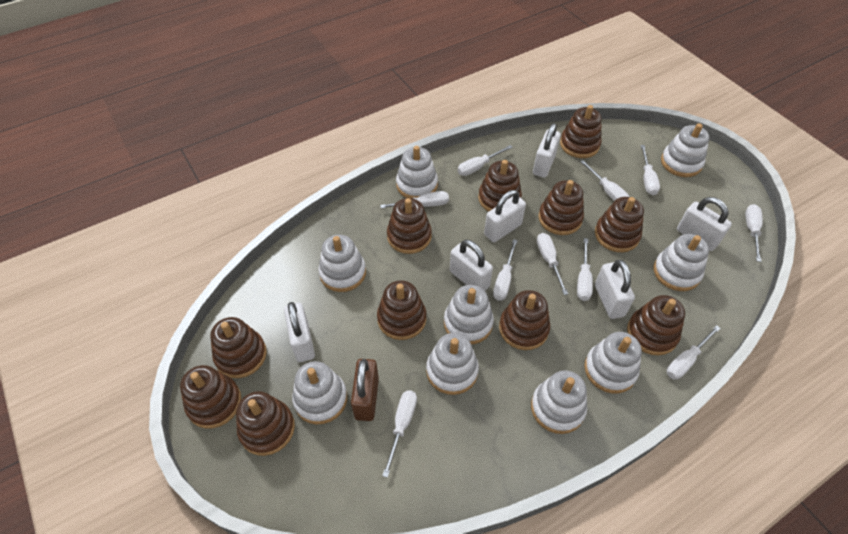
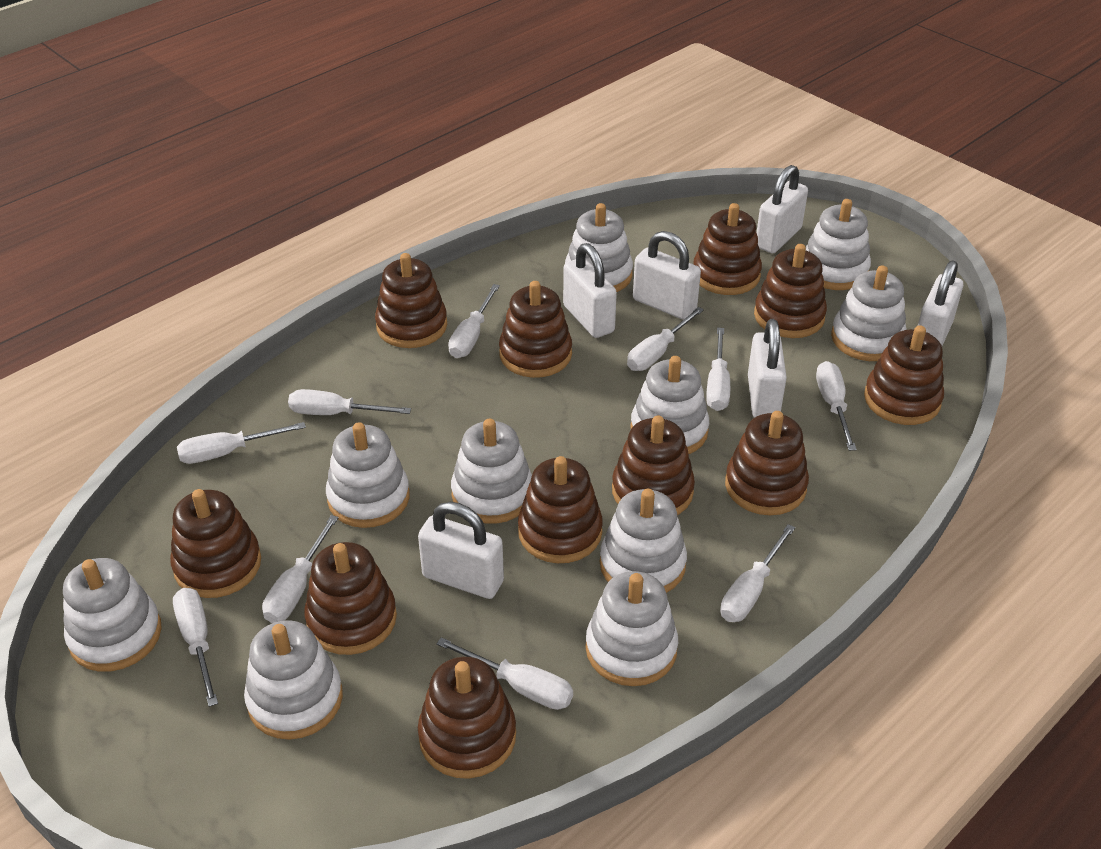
brown padlock: [351,359,379,421] = 1 -> none = 0
white stacking toy: [292,361,347,425] [318,235,366,292] [396,146,438,198] [426,333,479,395] [444,285,494,344] [531,370,587,434] [584,332,642,393] [654,234,709,291] [661,123,710,177] = 9 -> [63,558,162,672] [244,620,343,740] [326,422,410,528] [451,419,532,524] [565,203,633,292] [586,571,678,686] [600,489,687,593] [630,356,709,454] [806,199,871,290] [831,266,907,361] = 10

